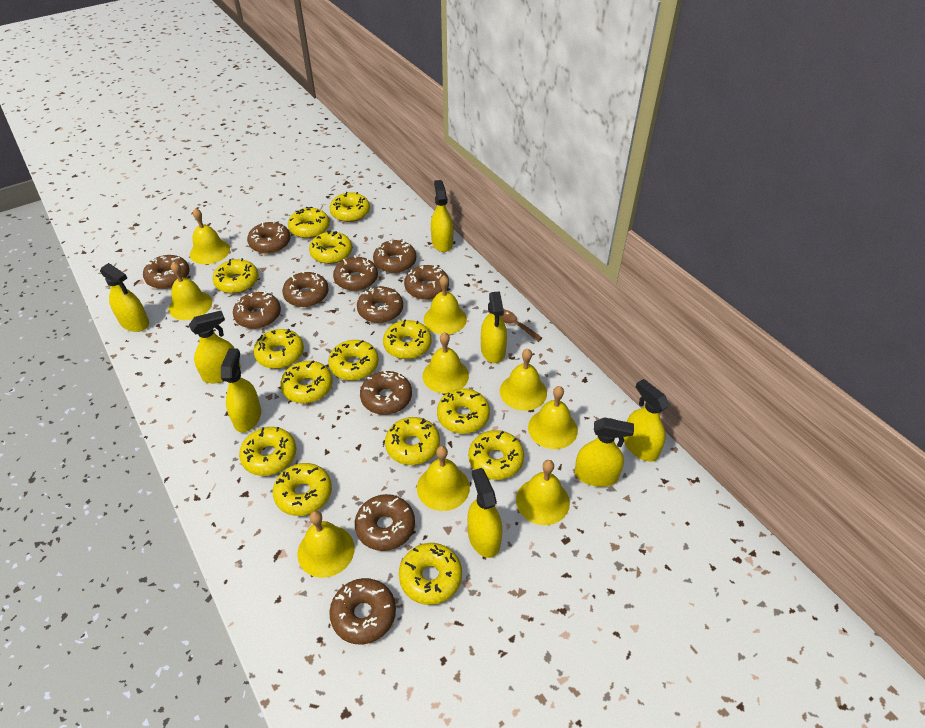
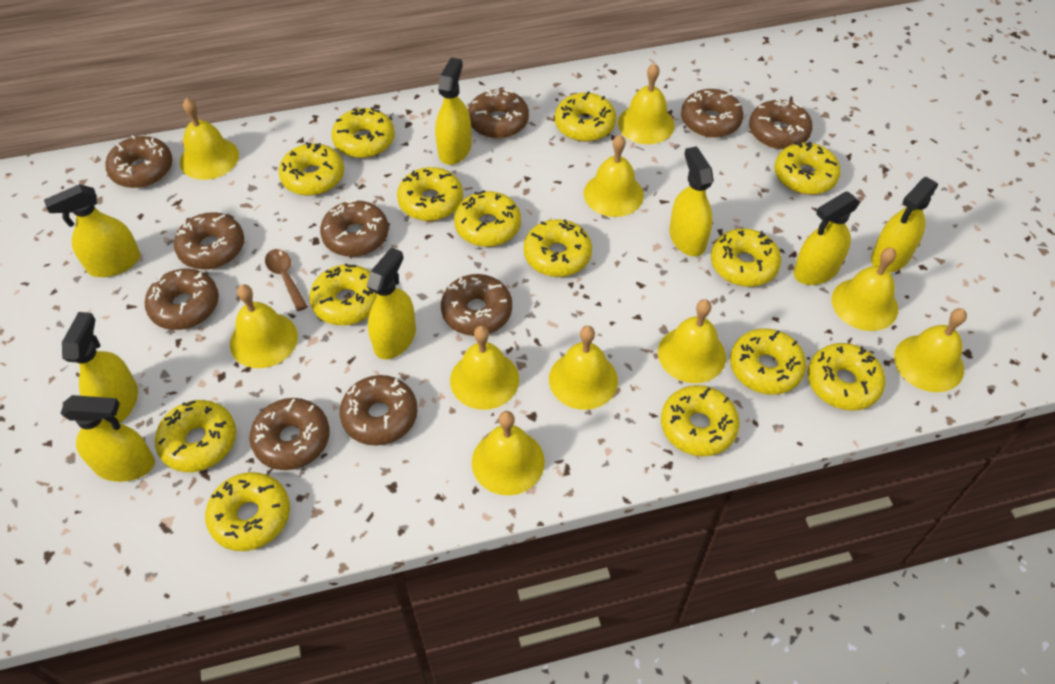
brown donut: [143,255,190,289] [233,291,281,329] [247,221,290,254] [282,271,329,307] [329,578,396,645] [333,255,378,291] [355,494,415,551] [357,287,403,323] [360,371,412,415] [373,240,416,273] [404,265,449,300] = 11 -> [105,135,173,188] [145,268,219,330] [174,212,244,269] [250,398,330,470] [320,199,389,257] [340,375,418,446] [441,274,512,336] [468,88,529,138] [681,89,744,138] [749,99,813,149] = 10
yellow bell: [169,261,212,320] [190,208,230,264] [297,511,355,578] [417,446,470,511] [422,332,469,394] [424,275,467,334] [500,349,547,411] [516,460,570,525] [528,386,578,449] = 9 -> [180,98,239,180] [230,284,298,368] [450,326,519,410] [472,411,545,495] [549,326,618,410] [584,135,644,217] [618,63,675,144] [658,299,726,383] [832,247,898,331] [894,308,967,392] = 10

